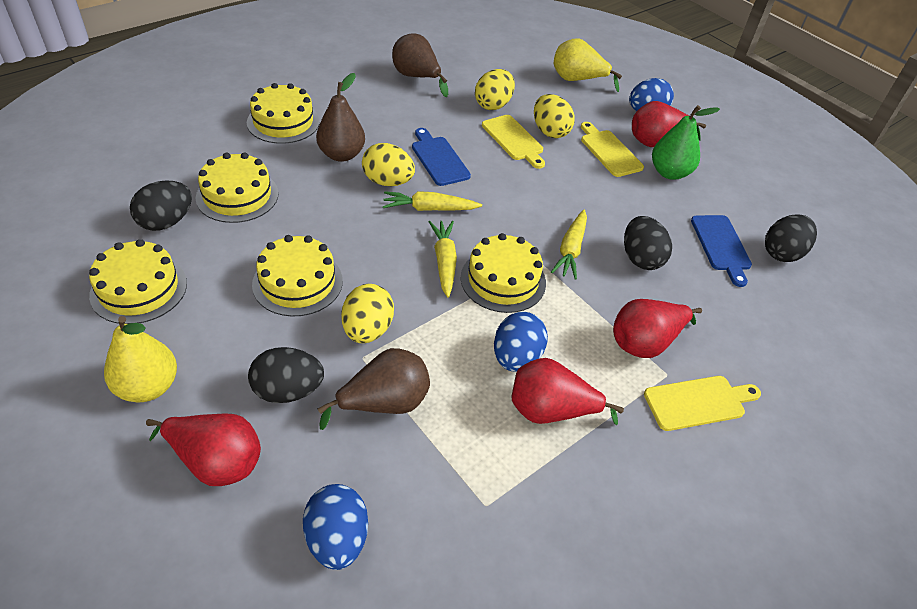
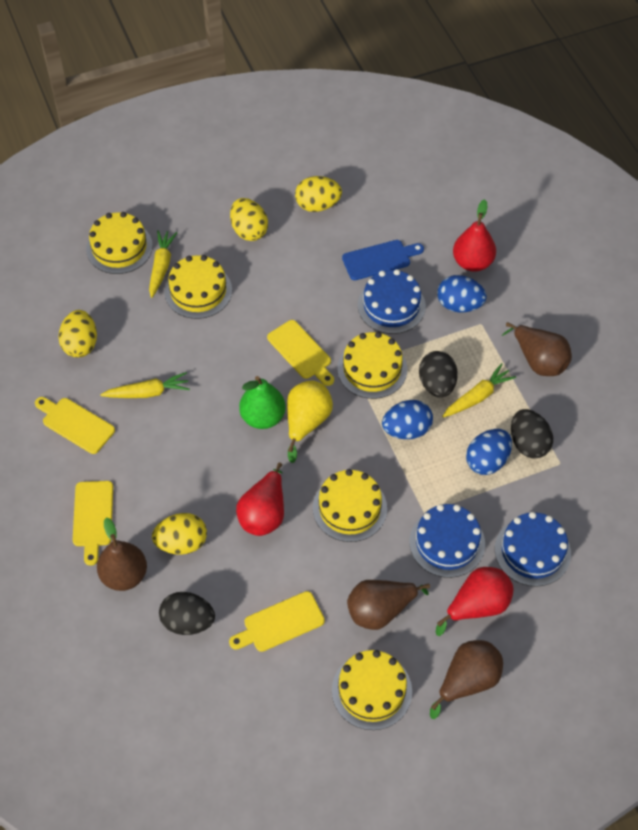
black egg: [130,181,192,231] [248,347,324,403] [624,216,672,270] [765,214,817,262] = 4 -> [159,592,215,635] [419,351,458,398] [511,409,553,458] = 3
blue cake: none = 0 -> [358,269,426,334] [409,504,485,578] [495,512,571,587] = 3
blue cutting board: [412,128,471,186] [691,215,752,287] = 2 -> [342,240,424,280] = 1
brown pear: [316,73,365,162] [317,348,430,430] [392,33,448,97] = 3 -> [97,517,147,591] [347,580,430,630] [430,640,503,719] [502,322,572,376] = 4
red pear: [146,413,261,486] [512,358,624,425] [613,299,702,358] [632,101,706,147] = 4 -> [236,462,284,536] [436,567,514,636] [453,199,496,272] = 3
yellow cutting board: [482,115,545,169] [581,122,644,177] [644,376,761,431] = 3 -> [35,397,115,454] [73,481,113,566] [229,591,325,652] [267,320,334,386] = 4
yellow pear: [104,316,177,402] [554,38,622,92] = 2 -> [287,381,333,463] = 1

